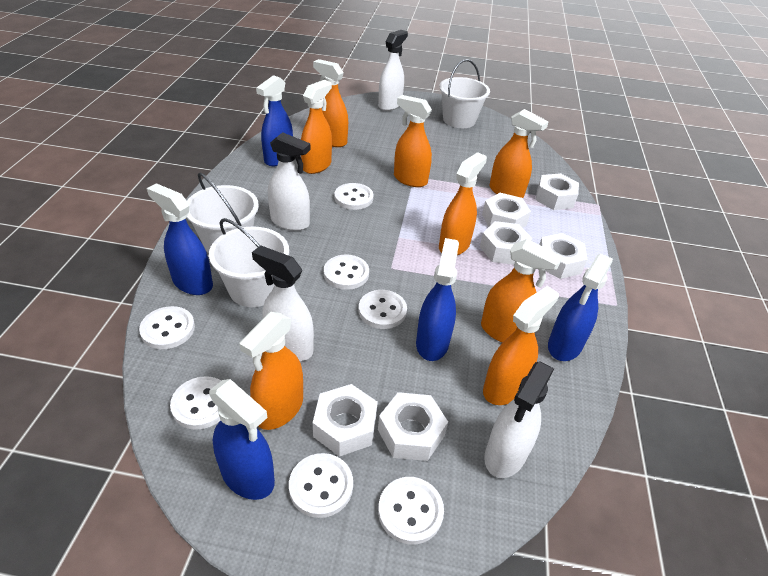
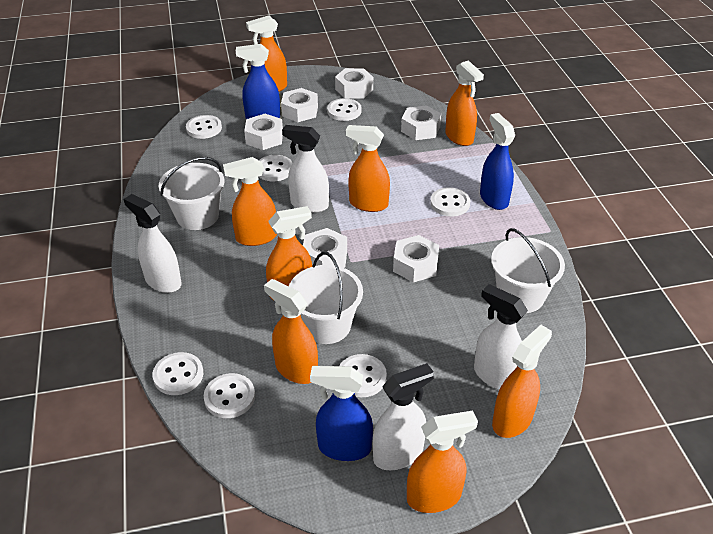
blue spray bottle: [147,183,213,295] [209,379,275,500] [256,75,293,166] [416,238,459,361] [548,254,613,361] = 5 -> [236,44,280,119] [310,366,373,461] [480,113,515,210] = 3

